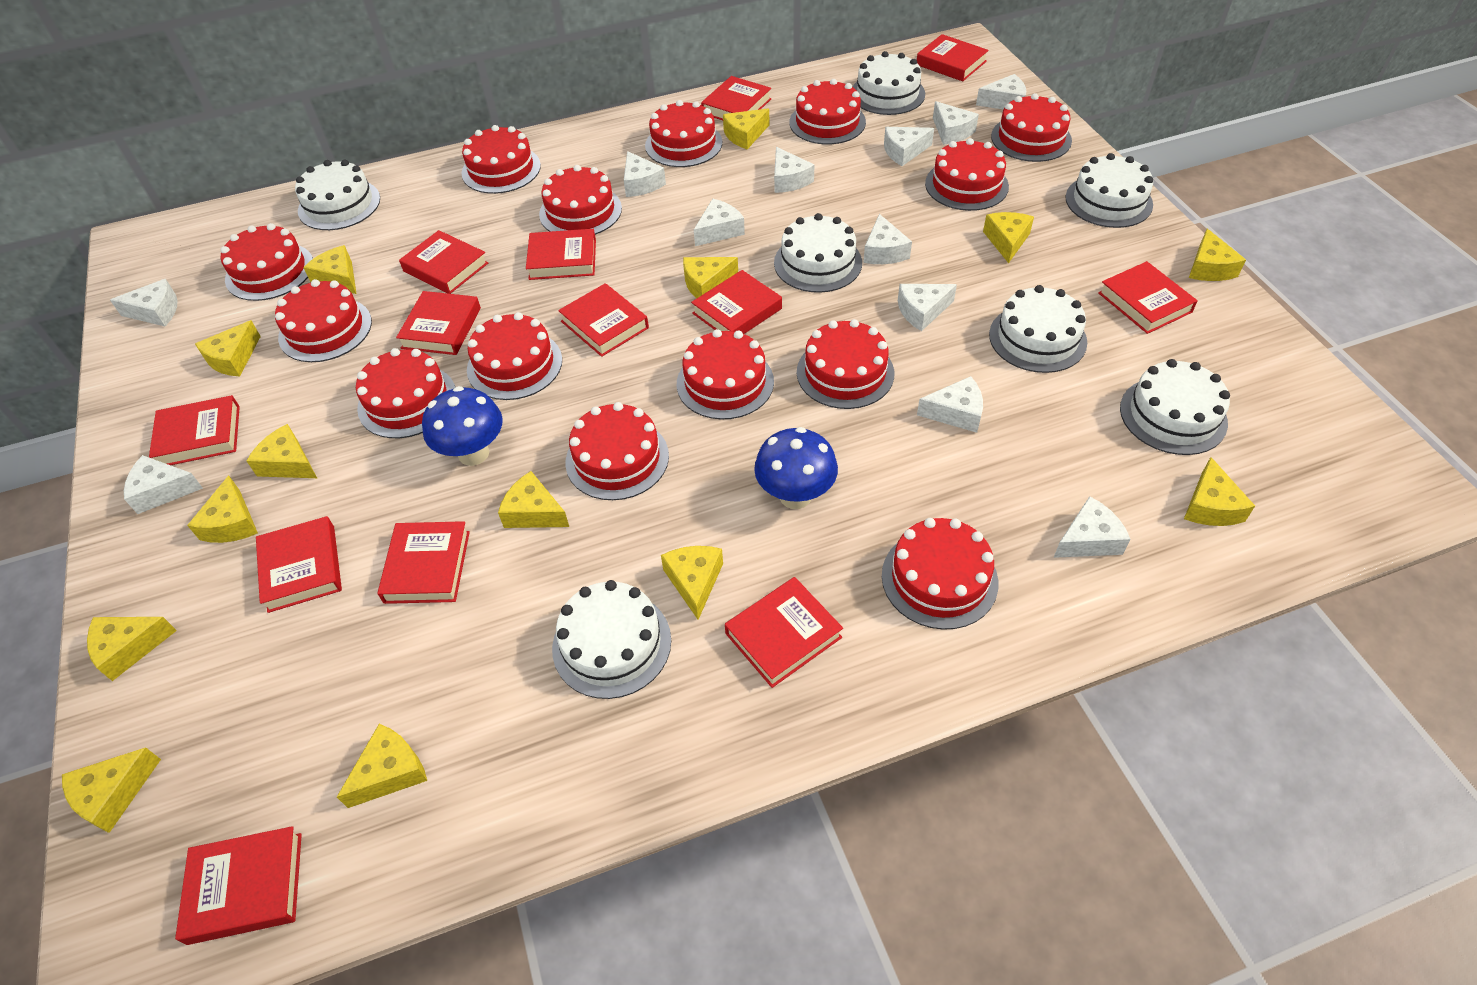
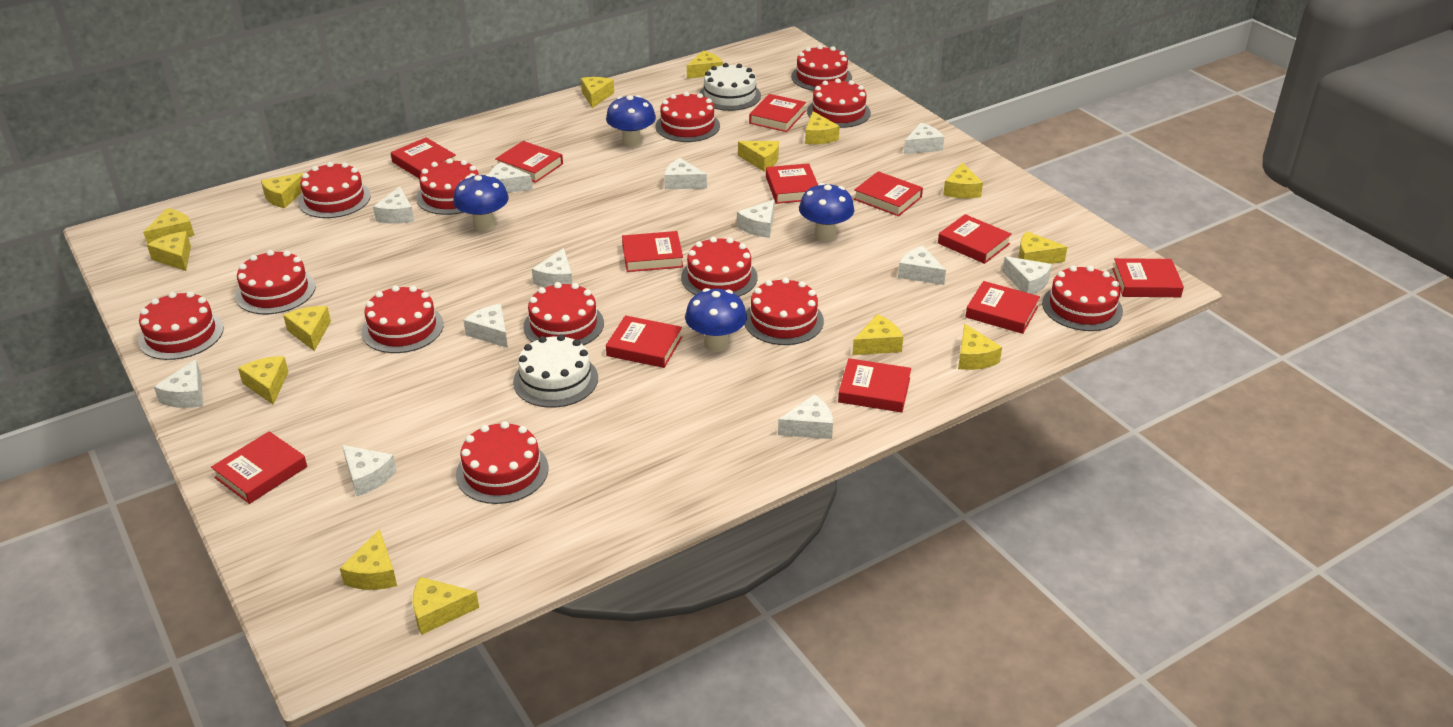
blue mushroom: [422,386,503,466] [754,427,838,509] = 2 -> [453,174,509,231] [606,95,656,148] [685,288,747,352] [799,183,854,241] = 4
red book: [149,395,240,465] [175,826,302,945] [256,516,342,613] [377,521,470,604] [396,291,481,355] [399,230,488,294] [526,229,596,280] [558,283,649,357] [691,270,782,334] [701,76,771,120] [725,577,843,688] [917,34,989,81] [1098,261,1198,334] = 13 -> [211,431,307,504] [391,137,456,178] [495,141,563,183] [606,315,682,368] [622,231,683,272] [749,94,806,132] [766,163,818,204] [838,358,911,413] [854,171,923,216] [938,214,1012,264] [966,281,1040,334] [1112,258,1184,297] = 12
red cake: [220,223,313,301] [275,279,372,362] [356,348,455,438] [462,125,541,194] [467,312,562,400] [539,165,622,235] [565,402,669,500] [645,100,722,167] [677,329,774,419] [789,79,866,144] [797,319,894,409] [882,518,998,630] [925,138,1009,211] [991,93,1072,162] = 14 -> [138,291,224,360] [235,250,316,314] [298,162,371,218] [362,285,444,353] [416,158,479,215] [456,421,548,504] [523,282,604,345] [656,92,720,142] [681,237,758,297] [745,277,824,345] [791,45,852,91] [807,78,871,128] [1042,265,1123,331] = 13
white cake: [295,160,380,230] [552,580,671,699] [774,213,862,293] [853,51,925,115] [989,285,1087,373] [1066,153,1153,228] [1120,359,1230,455] = 7 -> [513,334,598,408] [699,63,761,111] = 2
yellow cheese: [62,747,161,833] [87,617,177,681] [187,475,258,543] [195,320,261,377] [247,424,317,478] [303,245,356,294] [337,724,427,808] [498,471,569,528] [661,546,723,620] [683,257,738,298] [723,109,769,149] [983,212,1034,263] [1184,457,1255,526] [1189,229,1246,281] = 14 -> [143,208,195,244] [147,231,191,271] [238,356,288,405] [261,173,304,208] [283,306,331,351] [340,529,397,590] [412,577,479,635] [581,77,614,108] [687,51,723,79] [738,141,779,172] [805,111,840,144] [852,314,903,355] [943,162,983,198] [958,324,1002,370] [1018,231,1067,264] = 15

